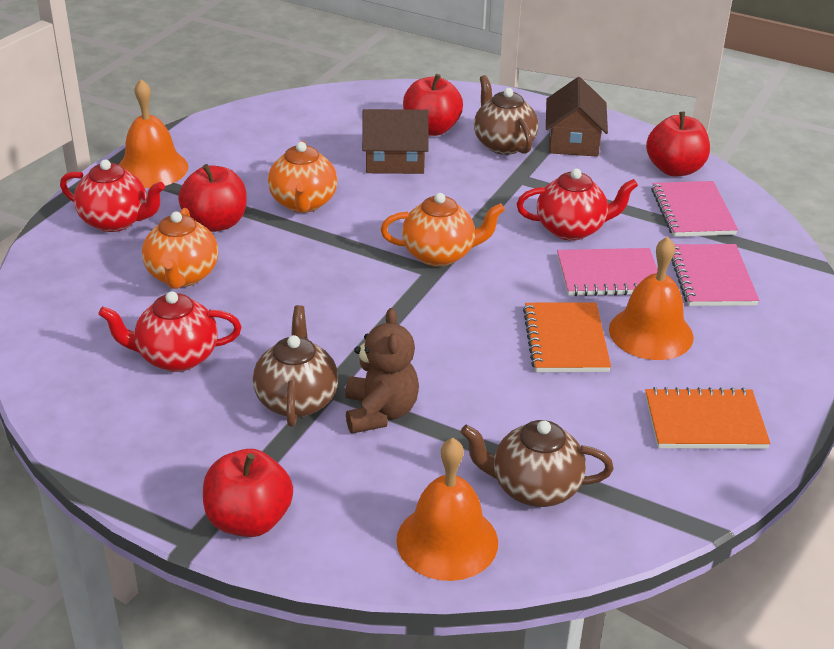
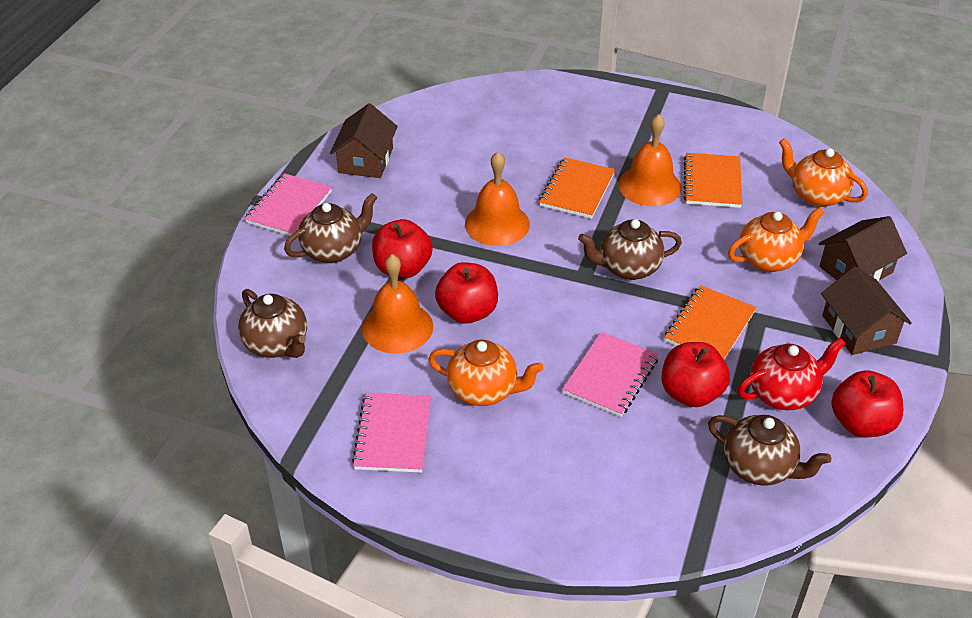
brown house: [362,109,429,174] [546,77,608,157] = 2 -> [330,103,398,178] [818,216,907,282] [821,266,912,355] = 3
brown teapot: [253,305,338,427] [460,420,614,507] [474,75,538,155] = 3 -> [238,289,307,358] [284,193,377,263] [578,219,682,280] [708,415,831,485] = 4
brown teddy bear: [345,308,419,434] = 1 -> none = 0
orange notebook: [523,303,611,372] [645,387,771,449] = 2 -> [539,157,615,219] [665,285,757,360] [684,153,742,208] = 3
red teapot: [60,160,165,232] [98,291,241,372] [517,169,638,241] = 3 -> [738,337,846,410] = 1

